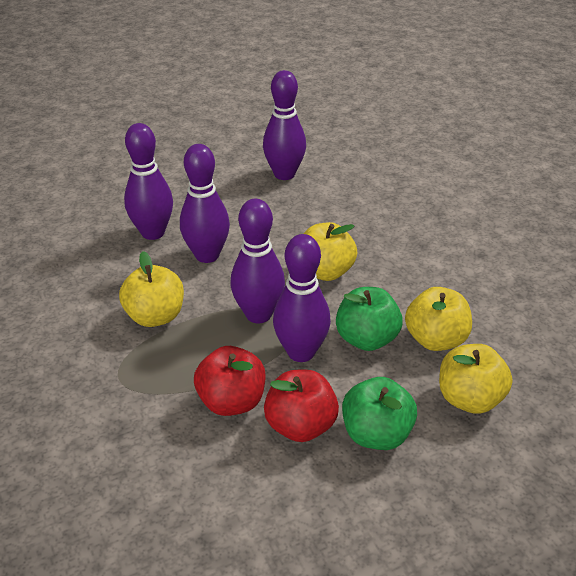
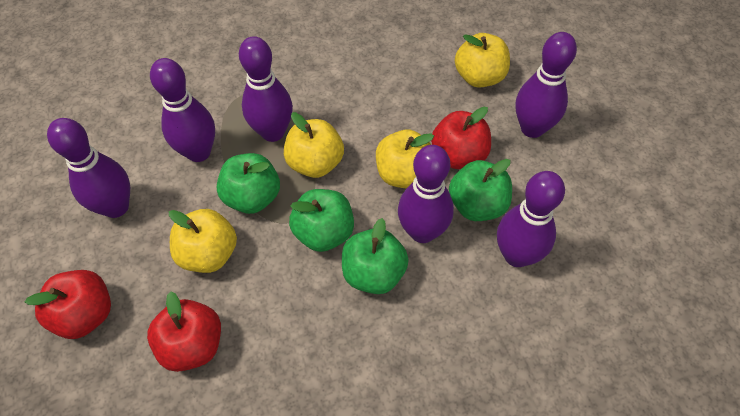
green apple: [336,287,403,351] [342,377,417,450] = 2 -> [217,153,280,214] [289,189,354,252] [342,218,409,294] [449,159,512,221] = 4
purple bowling pin: [124,123,173,240] [180,144,230,263] [230,199,285,324] [263,70,306,180] [273,234,331,362] = 5 -> [47,118,130,218] [150,58,215,162] [239,36,293,142] [398,145,454,243] [497,171,565,267] [516,32,577,138] = 6
red apple: [194,346,265,416] [264,370,339,442] = 2 -> [25,270,111,339] [147,291,221,372] [431,106,491,169] = 3

